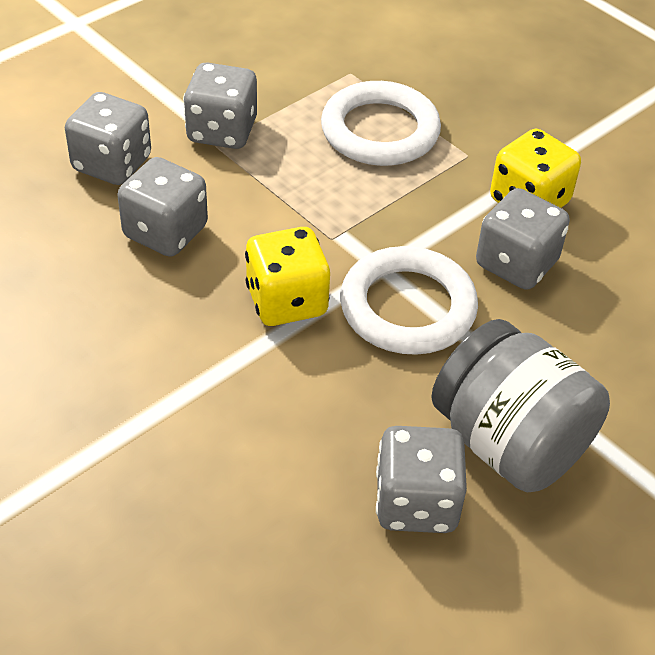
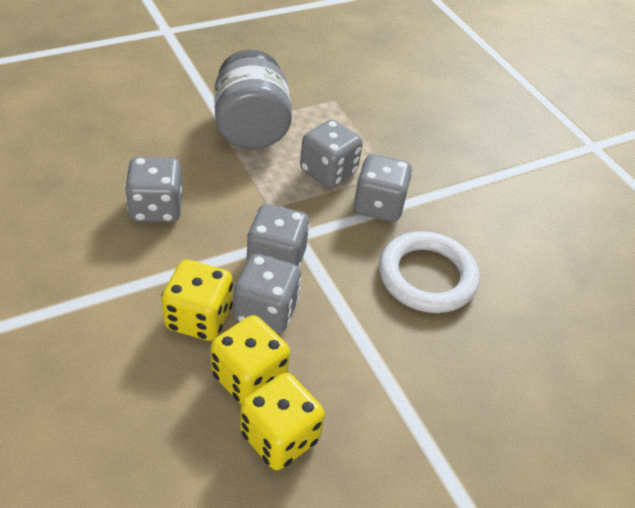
white ring: [321,81,441,166] [340,246,478,355] = 2 -> [379,231,480,313] = 1
yellow dice: [245,227,330,326] [490,129,581,208] = 2 -> [161,260,233,341] [211,315,290,404] [240,373,325,470] = 3

